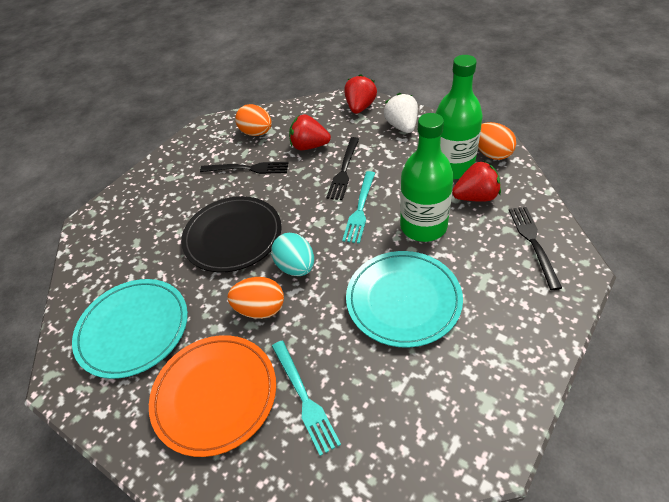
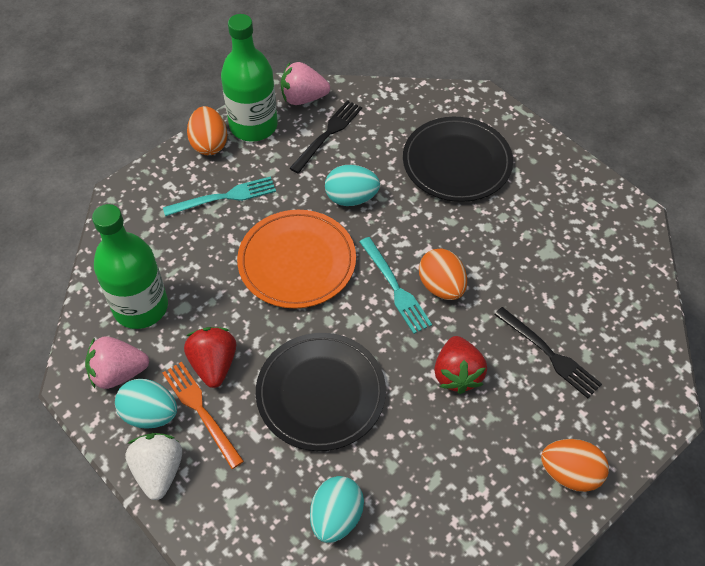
black fork: [200,162,288,174] [326,137,359,200] [509,207,562,290] = 3 -> [290,100,362,173] [494,307,602,398] = 2
black plate: [181,196,282,272] = 1 -> [256,333,386,451] [403,117,513,202] = 2
orange fork: none = 0 -> [162,362,244,469] = 1
pink strawberry: none = 0 -> [85,336,149,389] [281,62,330,105] = 2
red strawberry: [289,114,331,150] [344,74,377,114] [452,161,501,202] = 3 -> [184,327,236,388] [434,336,487,394] = 2
turquoise egg: [271,233,314,276] = 1 -> [115,379,177,429] [310,476,364,543] [325,165,380,206] = 3
turquoise plate: [72,279,188,379] [346,251,463,348] = 2 -> none = 0

